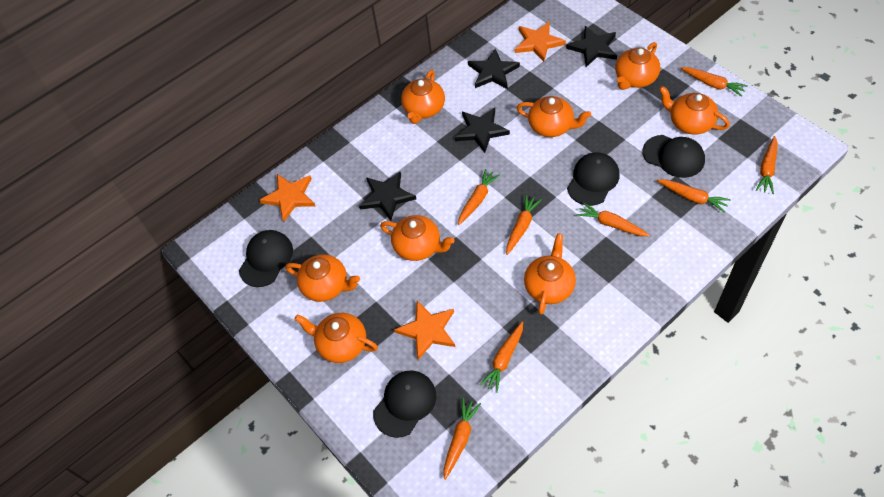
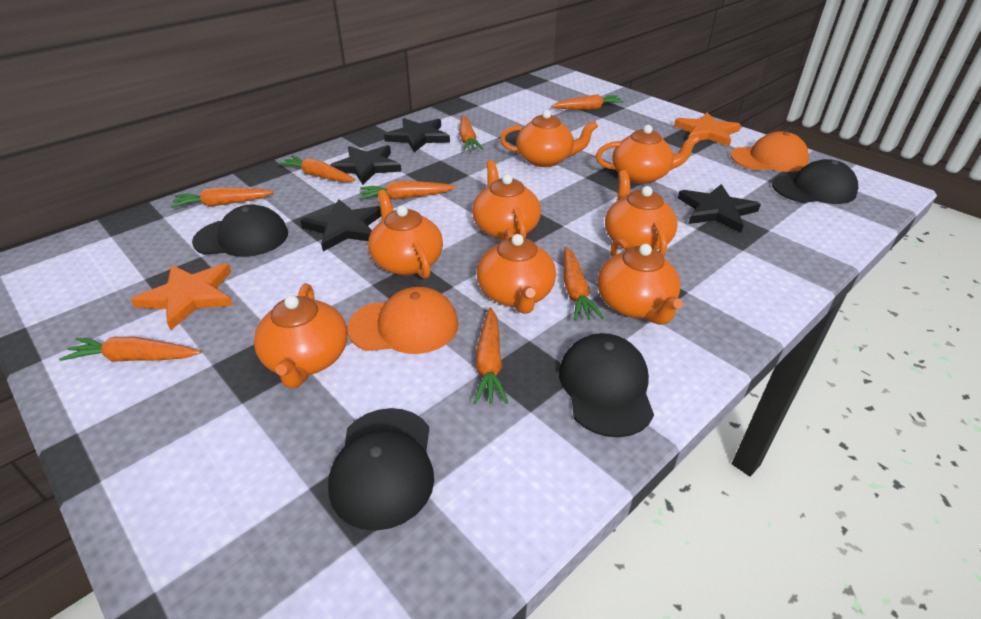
orange cap: none = 0 -> [347,287,459,354] [731,131,809,172] = 2
orange star: [260,174,315,221] [394,301,455,360] [515,21,566,62] = 3 -> [131,264,233,330] [674,112,741,146] = 2

